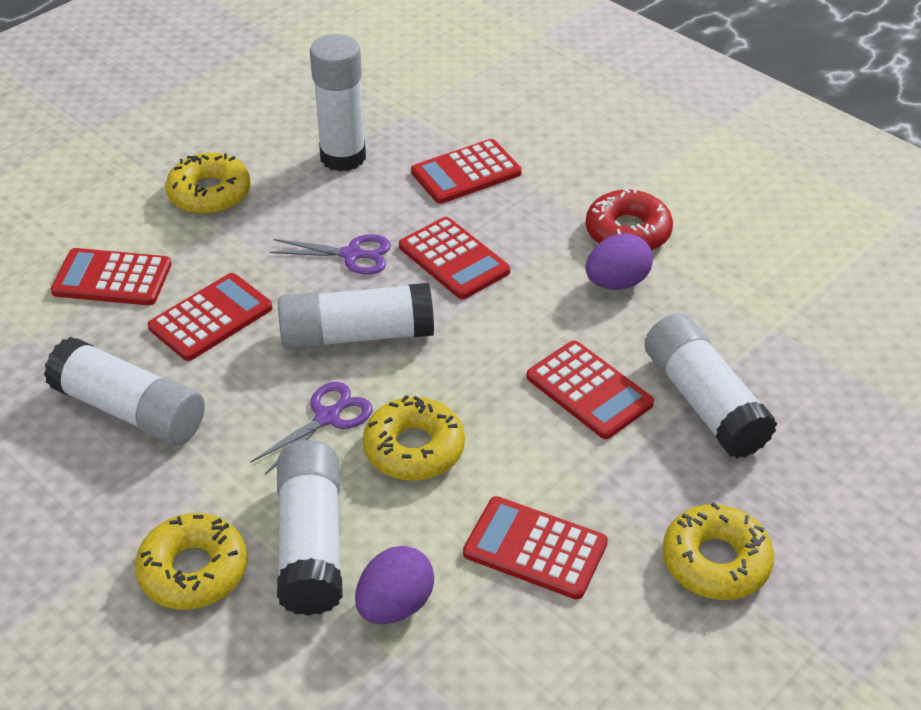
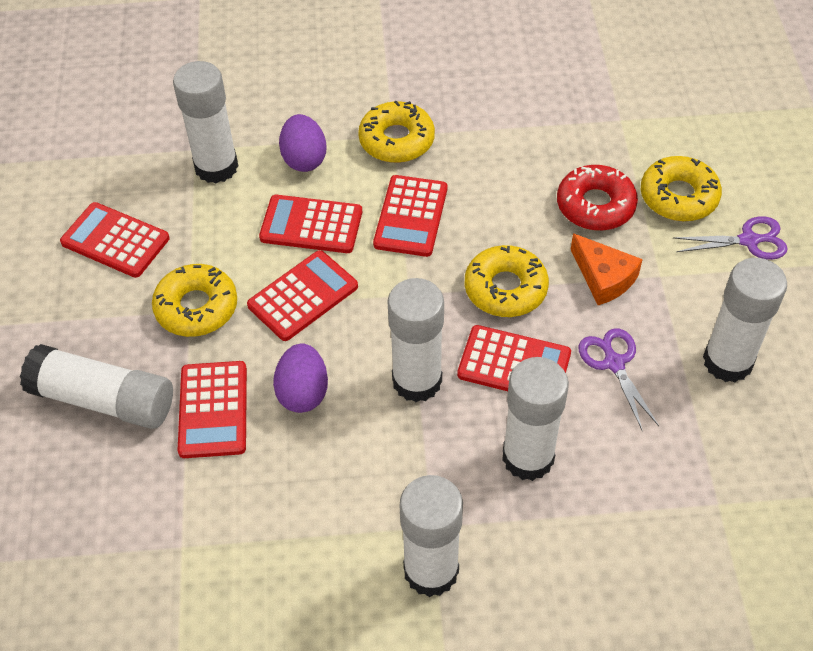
orange cheese: none = 0 -> [571,233,643,305] = 1
white glue stick: [44,337,205,445] [277,440,343,616] [278,283,434,350] [310,34,366,172] [644,313,777,459] = 5 -> [20,344,173,429] [173,61,238,183] [387,278,444,402] [399,475,463,597] [502,357,569,481] [703,258,787,382] = 6

